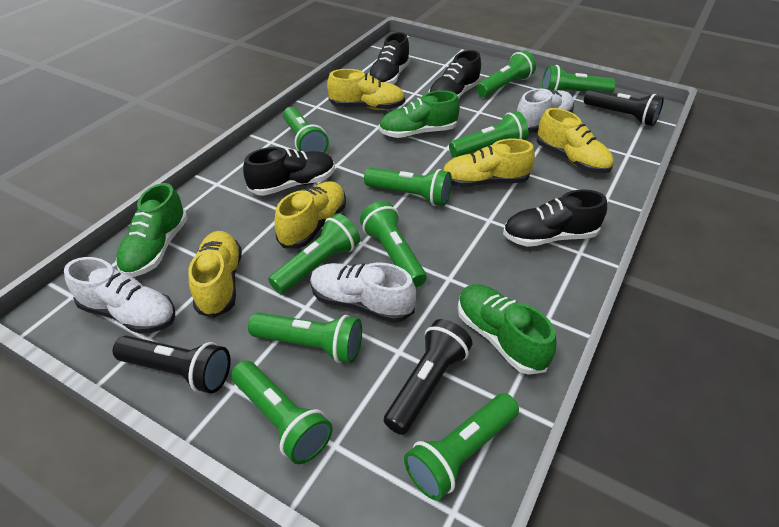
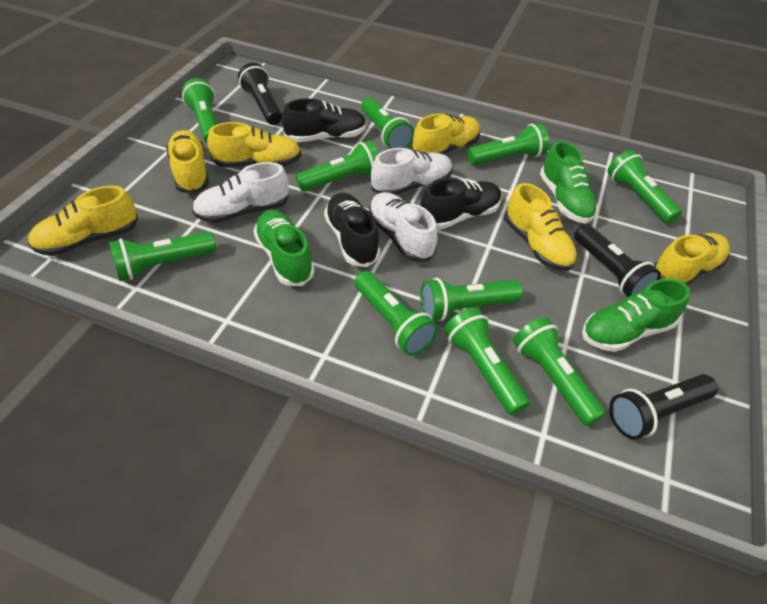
black shoe: [243,147,335,196] [368,32,410,84] [428,50,481,99] [503,189,607,247] = 4 -> [282,98,366,142] [324,193,380,267] [420,178,502,230] = 3
yellow shoe: [188,231,242,318] [274,181,346,248] [327,69,405,110] [442,139,535,187] [536,108,614,173] = 5 -> [28,186,138,256] [166,130,209,194] [207,122,301,168] [411,114,480,155] [504,183,577,271] [654,233,730,286] = 6

